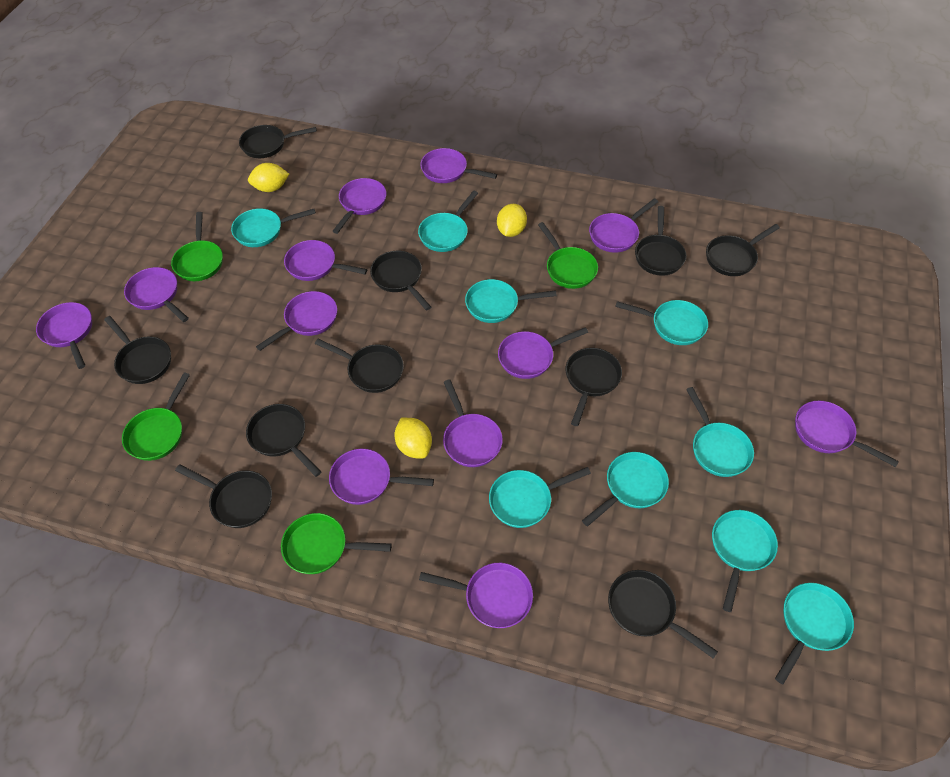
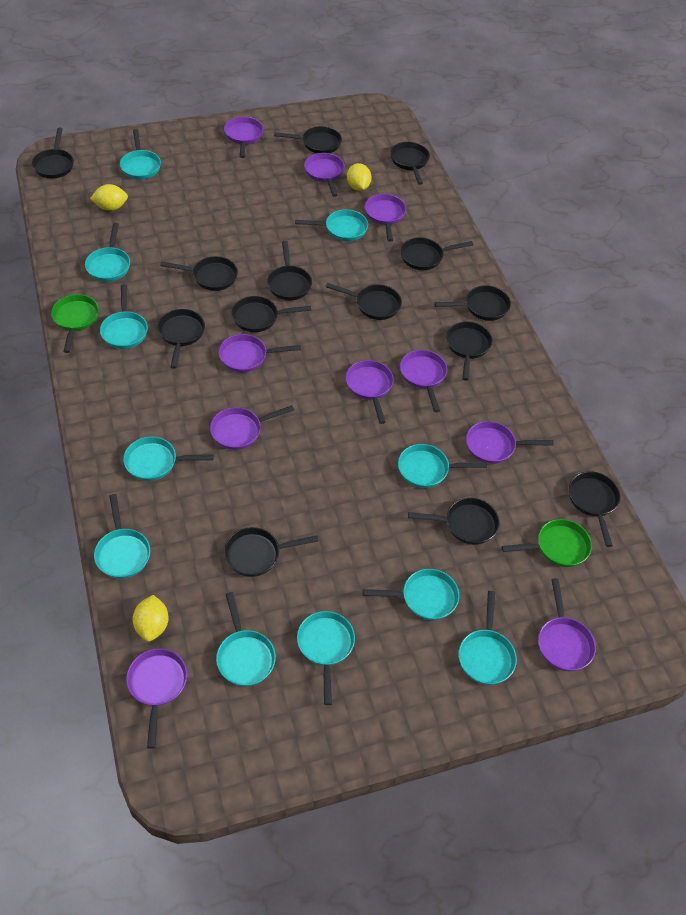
black pan: [104,316,171,384] [175,464,272,528] [239,125,317,158] [246,404,321,477] [315,339,404,393] [370,251,431,310] [565,348,622,426] [608,570,718,659] [635,206,686,276] [706,224,780,276] = 10 -> [32,128,74,179] [158,309,205,369] [160,256,238,291] [224,527,319,577] [232,296,311,332] [267,241,312,300] [274,126,342,153] [326,283,402,320] [390,142,430,185] [400,237,473,270] [408,498,500,545] [435,285,511,321] [446,321,492,381] [569,471,621,547] = 14
green pan: [122,373,190,461] [171,212,223,281] [281,513,392,574] [538,222,598,289] = 4 -> [51,294,99,353] [501,519,592,567] = 2
purple pan: [36,302,92,369] [124,267,189,322] [256,291,337,351] [284,240,367,281] [329,449,434,505] [332,178,386,234] [419,563,533,628] [420,148,497,183] [443,379,503,467] [498,327,588,379] [589,198,658,253] [795,401,899,467] = 12 -> [126,648,187,749] [210,405,294,450] [219,334,301,372] [224,117,263,158] [304,153,344,197] [346,360,394,424] [365,194,406,242] [400,350,447,412] [466,421,553,464] [538,578,596,671] = 10
turquoise pan: [231,209,316,247] [418,190,478,252] [465,279,557,323] [489,467,591,528] [582,452,669,526] [615,300,708,345] [686,387,754,477] [712,510,778,612] [775,583,854,684] = 9 -> [85,223,130,282] [94,494,150,579] [100,284,148,349] [120,129,161,180] [123,436,214,481] [216,592,276,686] [295,209,368,241] [297,611,355,705] [363,569,459,620] [398,444,487,488] [459,591,517,685] = 11

